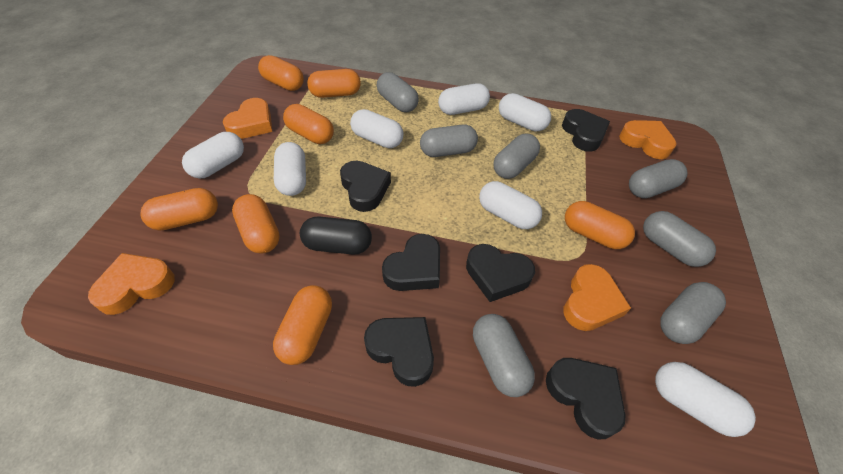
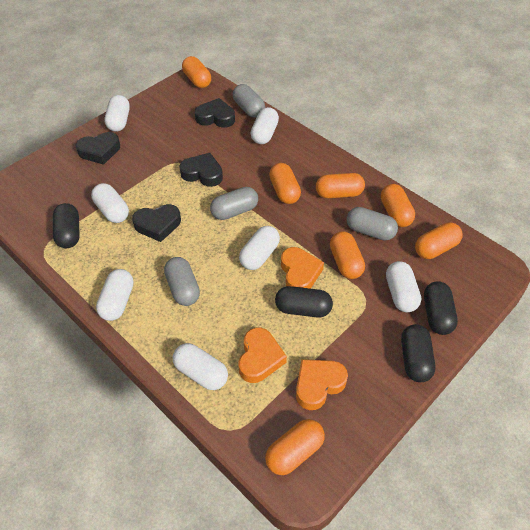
black capsule: [300,217,372,254] = 1 -> [53,203,80,248] [275,286,333,317] [401,324,435,382] [424,281,458,335] = 4
black heart: [340,161,391,212] [364,317,434,387] [382,234,440,291] [466,244,535,302] [546,358,626,440] [562,109,610,152] = 6 -> [76,132,120,165] [132,204,181,242] [179,153,223,187] [195,98,235,128] = 4
grey capsule: [377,72,419,112] [420,124,478,157] [473,314,535,397] [493,134,540,179] [629,159,687,198] [643,211,716,267] [660,282,726,344] = 7 -> [164,257,200,306] [210,187,258,220] [233,84,265,118] [347,207,398,241] = 4
orange heart: [88,253,175,315] [223,98,272,139] [563,264,631,331] [619,120,677,159] = 4 -> [239,328,287,383] [281,247,324,289] [296,359,348,410] = 3

